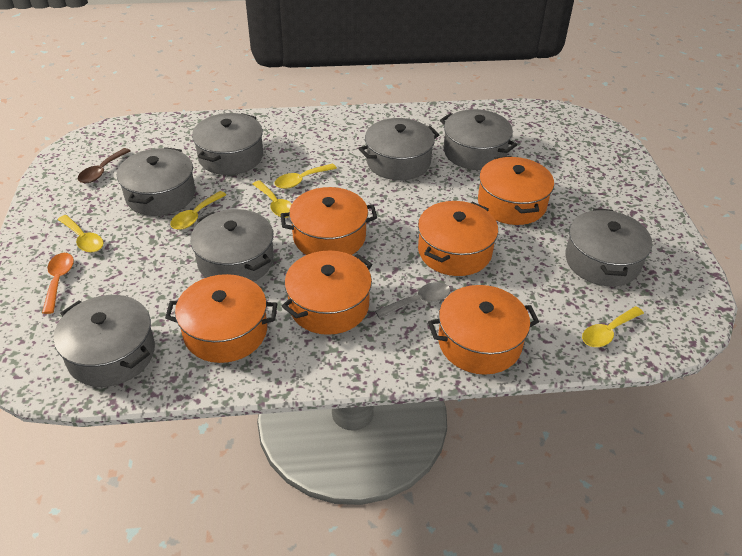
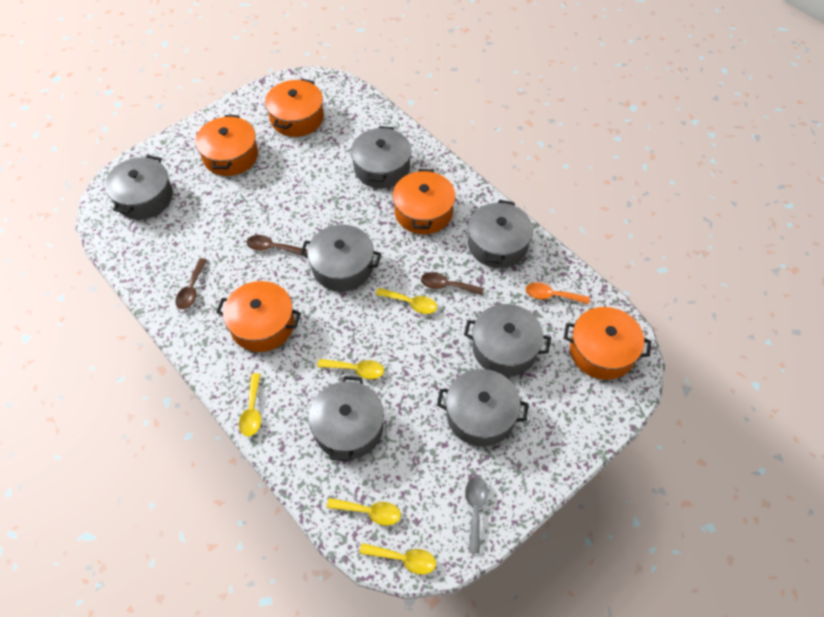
brown spoon: [78,148,130,183] = 1 -> [175,258,207,309] [246,235,307,256] [421,272,484,295] = 3
orange pot: [165,274,277,363] [281,187,377,255] [282,251,373,335] [418,201,498,276] [428,285,539,375] [478,156,554,225] = 6 -> [195,115,258,176] [216,281,301,352] [265,79,324,137] [392,169,456,234] [564,307,651,380] = 5

